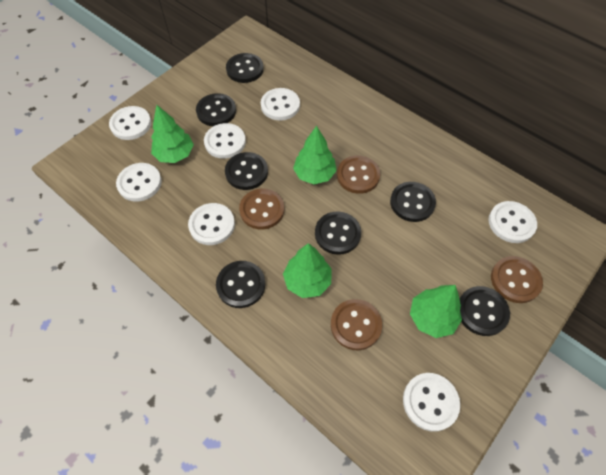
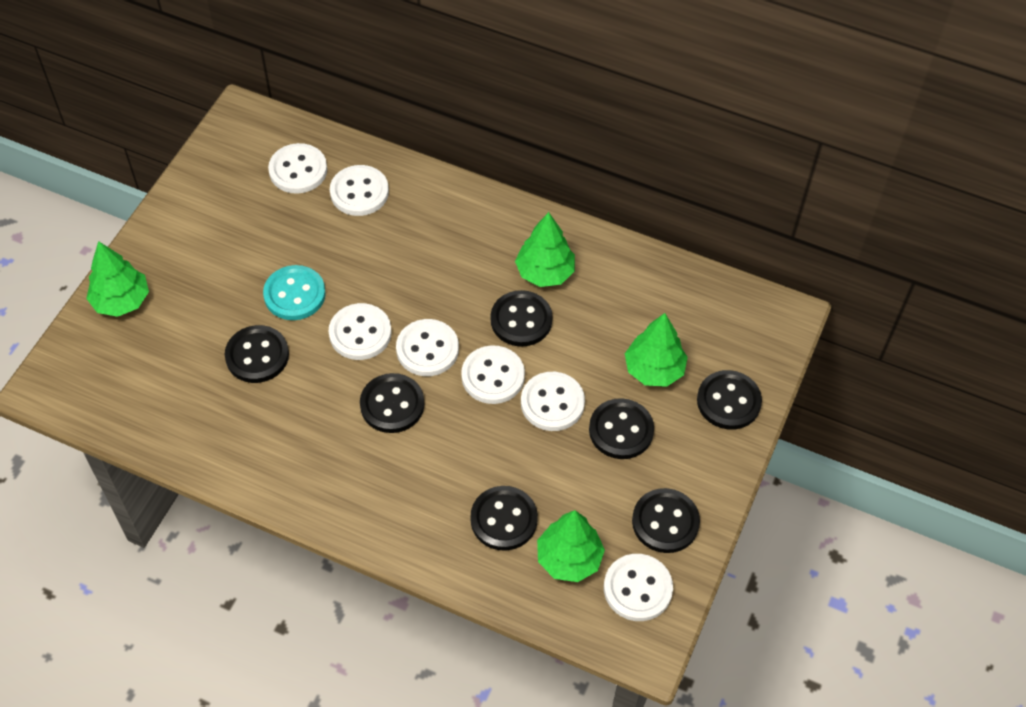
brown button: [239,189,284,229] [331,299,382,350] [337,156,380,194] [491,256,543,303] = 4 -> none = 0
turquoise button: none = 0 -> [263,265,326,320] = 1

